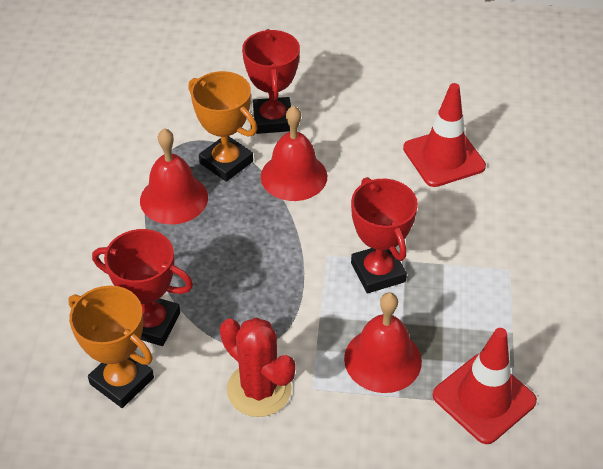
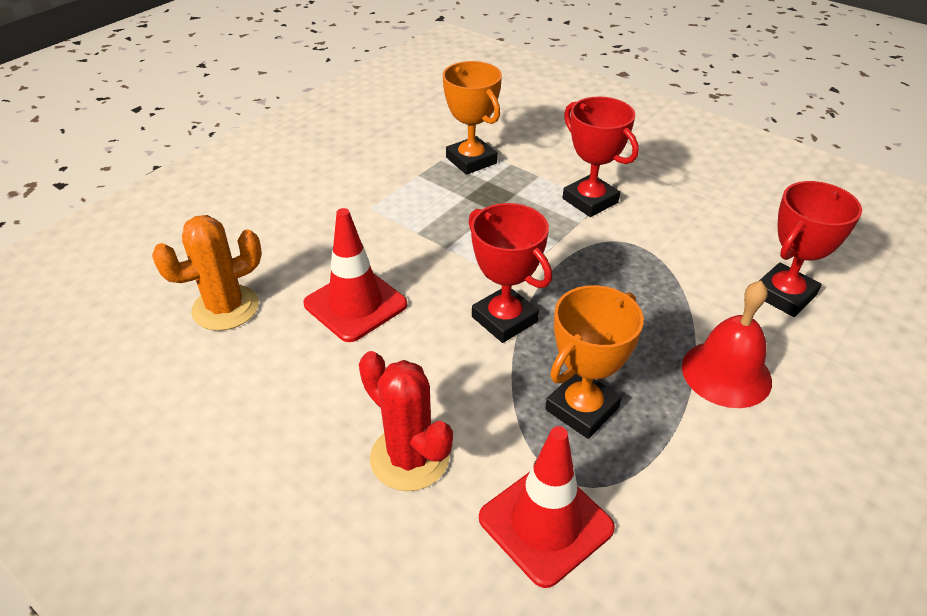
orange cactus: none = 0 -> [152,215,262,331] = 1
red bell: [140,128,208,225] [261,106,327,201] [344,292,422,393] = 3 -> [682,281,772,408] = 1

